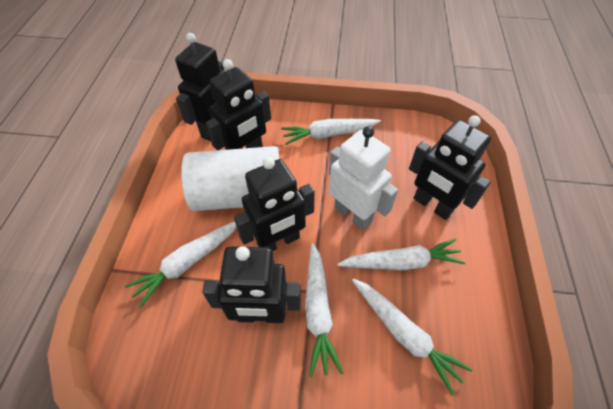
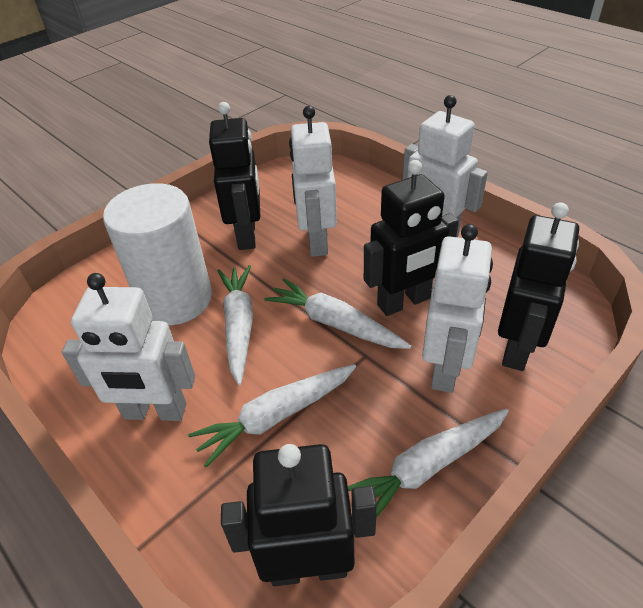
black robot: [175,33,226,141] [202,246,301,323] [206,59,271,150] [234,157,315,251] [409,115,491,220] = 5 -> [209,102,260,250] [221,444,377,586] [364,160,459,316] [498,202,579,371] = 4
white carrot: [125,221,236,308] [281,119,381,145] [305,243,343,377] [337,238,465,271] [352,279,472,395] = 5 -> [188,364,356,468] [218,265,253,385] [264,278,411,349] [348,409,509,518] = 4
white robot: [329,126,398,230] = 1 -> [62,273,195,421] [289,106,337,257] [403,95,488,237] [422,224,493,393] = 4

